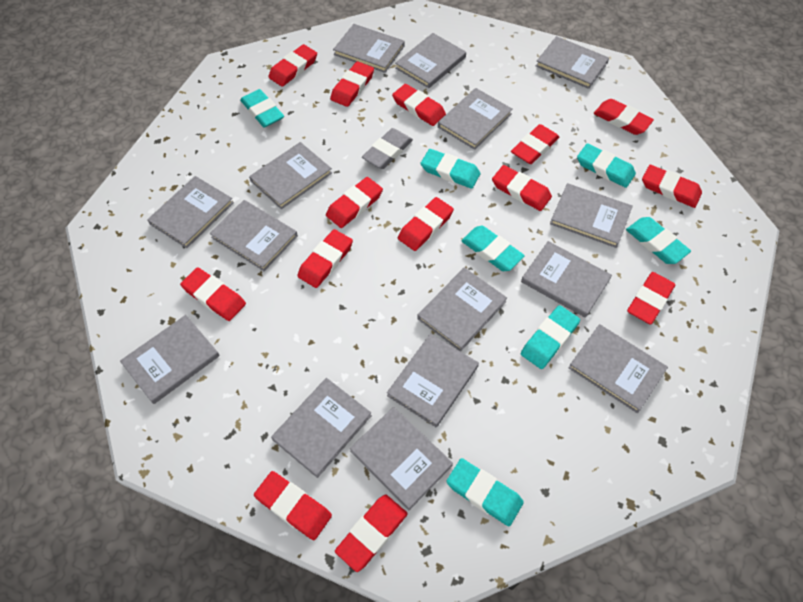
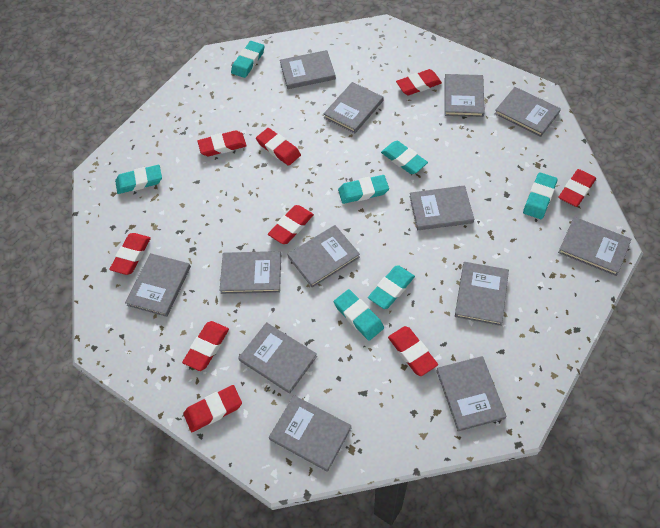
grey book: [120,315,220,404] [147,176,234,248] [210,200,298,271] [249,142,332,209] [271,378,372,478] [333,24,405,73] [350,407,453,510] [387,334,479,427] [395,33,466,88] [417,267,507,352] [438,88,513,150] [521,241,612,318] [536,36,609,89] [550,183,633,248] [568,324,668,413] = 15 -> [125,253,191,317] [220,251,281,294] [238,322,317,394] [269,395,352,472] [280,50,336,89] [288,225,360,288] [323,82,384,133] [409,185,474,230] [436,356,507,432] [445,74,485,117] [455,262,509,326] [494,87,561,137] [558,217,632,276] = 13
grey eraser: [362,128,413,169] = 1 -> none = 0
red eraser: [180,267,246,321] [254,471,332,540] [268,44,317,87] [297,229,353,288] [326,177,383,228] [330,61,374,107] [335,494,408,572] [392,84,446,126] [398,197,454,251] [492,165,552,211] [511,124,560,164] [594,99,654,135] [627,272,675,325] [642,165,702,208] = 14 -> [109,233,151,275] [182,321,229,371] [183,385,242,432] [197,130,247,157] [256,128,301,166] [268,205,314,244] [388,326,438,376] [396,69,442,95] [558,169,596,207] = 9

